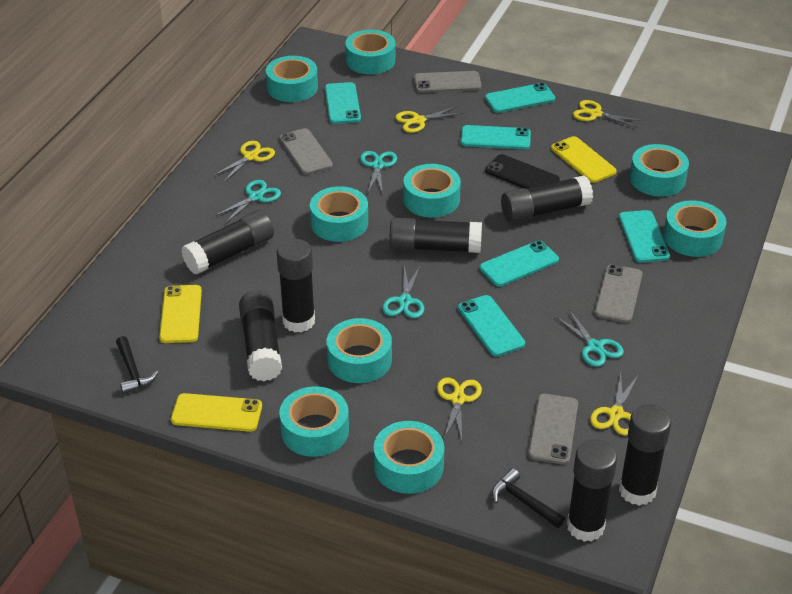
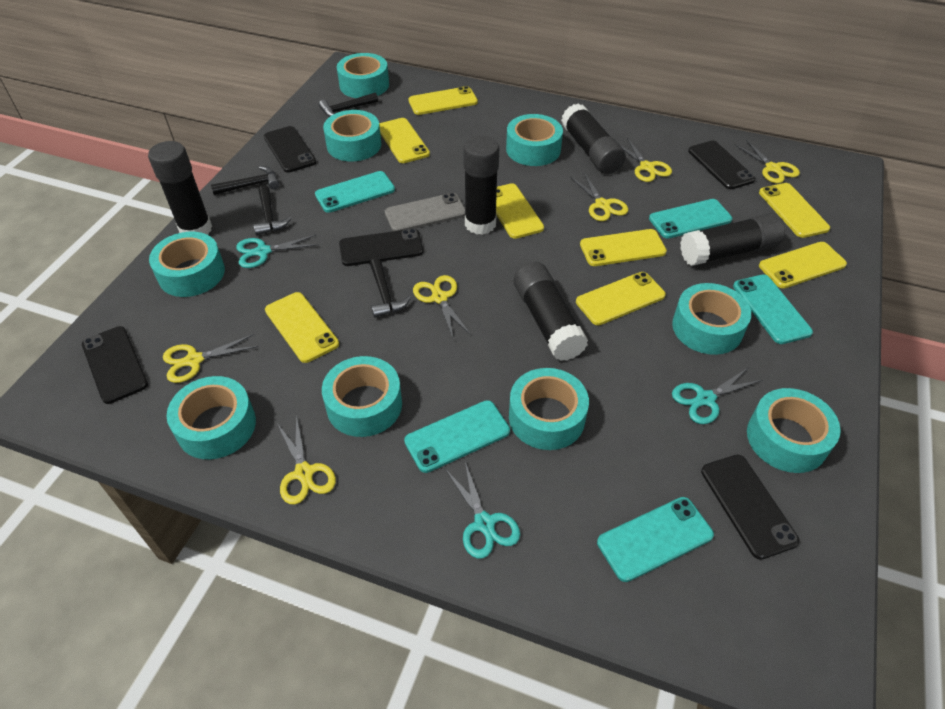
black glue stick: [181,210,274,275] [239,291,282,381] [277,239,315,332] [389,218,482,253] [501,175,593,222] [567,439,617,542] [619,404,671,506] = 7 -> [148,141,212,235] [463,136,499,235] [514,262,588,361] [561,103,626,174] [680,213,785,266] = 5
black hammer: [116,336,159,394] [492,468,565,528] = 2 -> [211,166,280,195] [253,185,291,235] [319,93,378,117] [370,258,411,318] = 4
black phone: [485,154,560,189] = 1 -> [82,326,148,404] [264,126,316,173] [339,229,423,266] [688,141,756,189] [701,455,800,560] = 5
grey phone: [279,128,333,175] [414,71,482,93] [528,394,578,465] [594,264,643,323] = 4 -> [385,193,465,231] = 1
turquoise phone: [325,82,361,124] [458,295,525,357] [461,125,531,150] [479,241,559,287] [485,83,555,113] [619,210,670,263] = 6 -> [315,171,395,213] [404,400,510,473] [597,497,714,582] [649,199,732,239] [733,275,813,344] = 5
turquoise scissors: [215,180,281,224] [360,151,397,195] [382,266,424,318] [555,310,624,367] = 4 -> [236,235,319,268] [445,462,520,559] [672,367,763,424] = 3
yellow phone: [159,285,202,343] [171,393,262,432] [551,136,617,183] = 3 -> [265,292,339,363] [379,118,430,163] [408,86,478,115] [496,183,544,239] [576,272,666,325] [580,229,667,266] [759,183,830,238] [759,242,847,288] = 8
yellow scissors: [213,141,275,182] [395,106,463,133] [437,378,482,441] [573,100,642,128] [590,373,638,435] = 5 -> [163,334,258,383] [277,414,336,504] [413,275,471,338] [570,173,629,221] [620,138,672,182] [734,140,800,183] = 6

